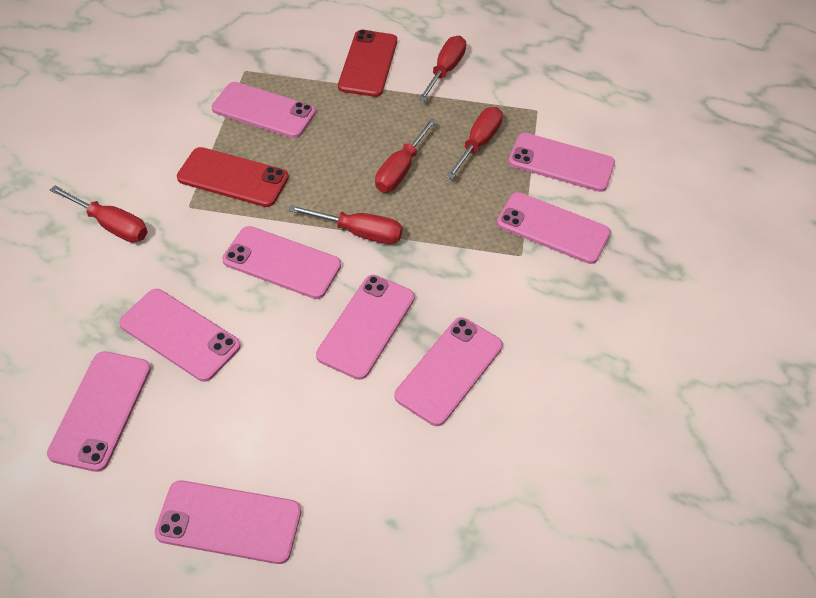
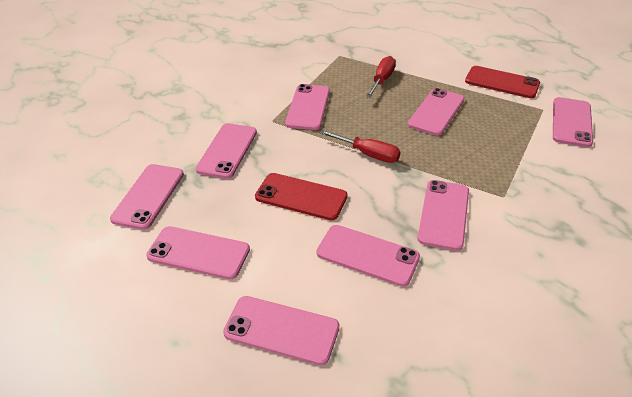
red screwdriver: [50,185,148,242] [288,205,402,244] [375,118,436,192] [418,36,466,101] [446,107,503,179] = 5 -> [320,130,401,163] [366,56,396,98] = 2

